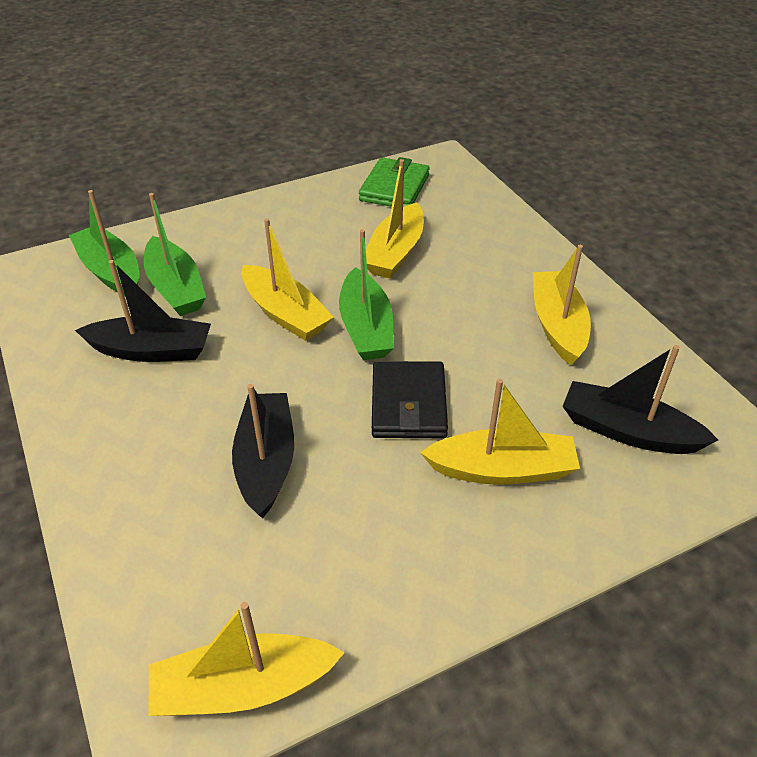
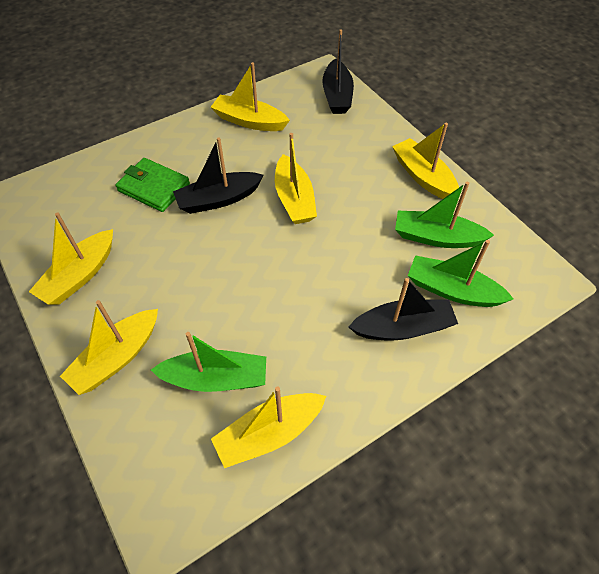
black wallet: [372,361,448,438] = 1 -> none = 0
yellow boat: [148,602,345,716] [242,218,334,341] [366,159,424,279] [420,379,580,485] [533,245,591,365] = 5 -> [29,212,113,305] [60,300,158,395] [211,62,290,131] [211,386,326,468] [275,133,317,224] [392,123,459,199] = 6

